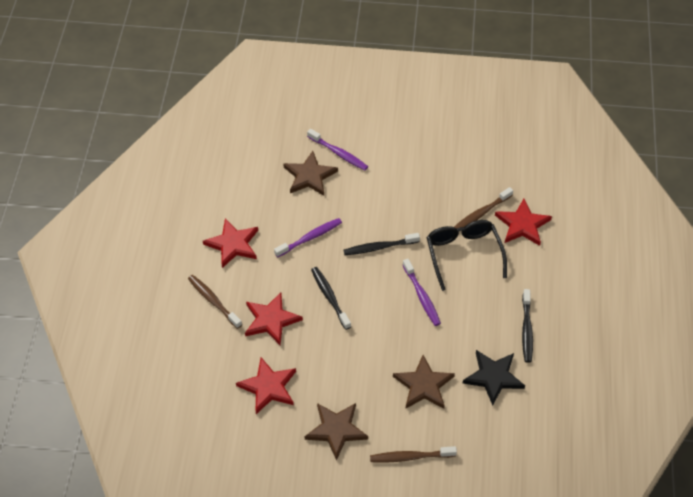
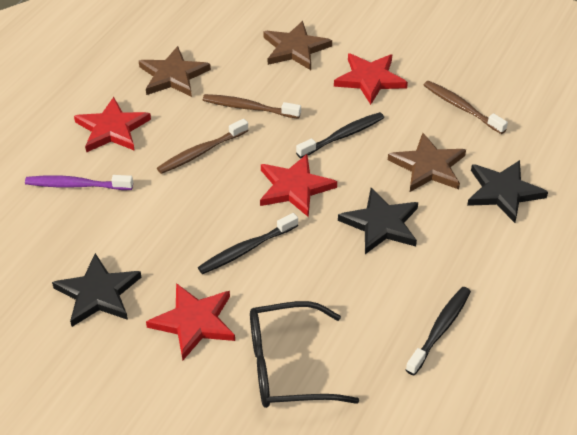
black star: [463,350,525,406] = 1 -> [52,253,141,327] [338,188,418,254] [467,160,548,223] = 3
purple toothbrush: [274,218,342,258] [307,128,368,171] [403,259,441,326] = 3 -> [25,175,133,190] = 1

